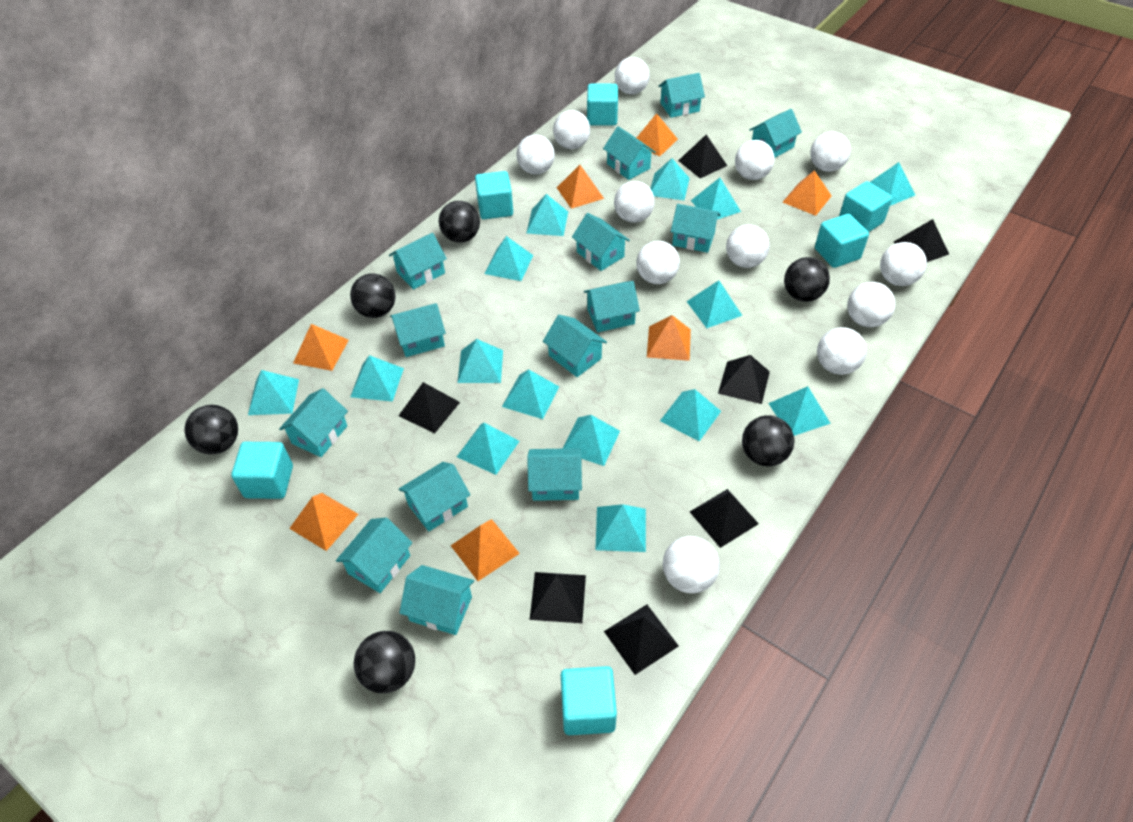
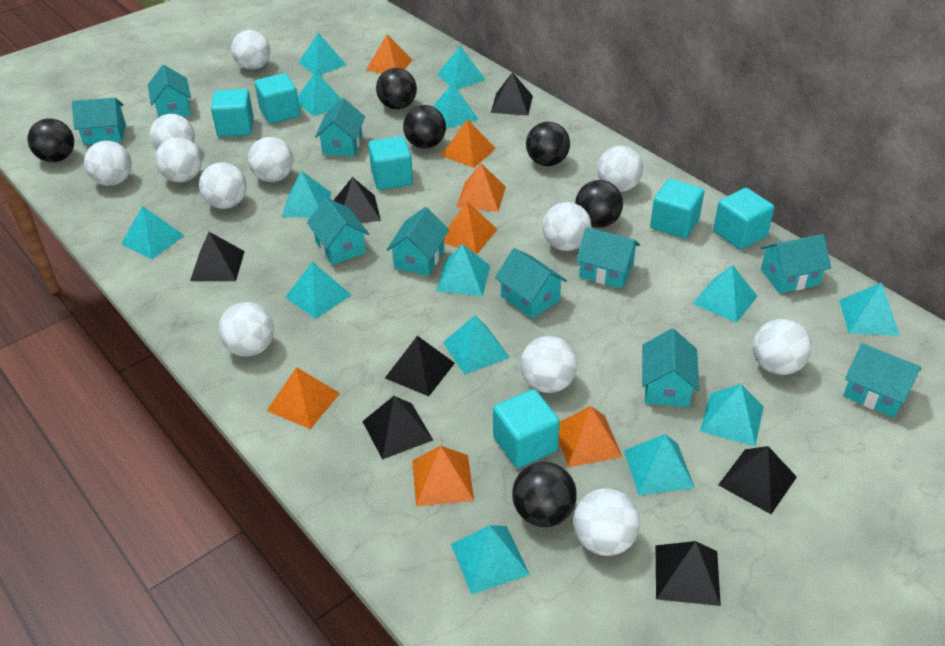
turquoise house: [279,388,348,457] [336,518,412,593] [389,233,447,289] [390,303,446,357] [399,462,470,531] [399,565,474,635] [527,448,582,501] [543,315,607,377] [572,213,630,271] [584,281,640,332] [603,126,656,180] [658,73,705,118] [671,204,720,253] [749,109,802,158] = 14 -> [72,98,126,145] [148,65,191,117] [307,197,369,265] [315,98,365,156] [386,207,449,276] [495,248,567,319] [576,227,640,289] [642,329,699,407] [761,234,831,293] [843,343,921,418] = 10
turquoise pyramid: [248,370,299,415] [350,355,404,402] [457,423,519,475] [458,339,503,383] [484,236,533,281] [502,369,559,419] [527,194,568,236] [562,415,620,466] [595,504,646,552] [650,158,690,200] [660,389,721,441] [686,280,742,328] [691,178,741,219] [768,386,831,436] [870,162,915,206] = 15 -> [121,206,185,259] [282,171,331,218] [285,262,351,319] [298,33,346,75] [298,71,341,116] [432,83,479,129] [436,244,490,296] [437,46,486,89] [443,315,510,375] [451,525,530,594] [624,434,695,495] [693,265,757,323] [700,384,764,446] [839,282,900,336] = 14

